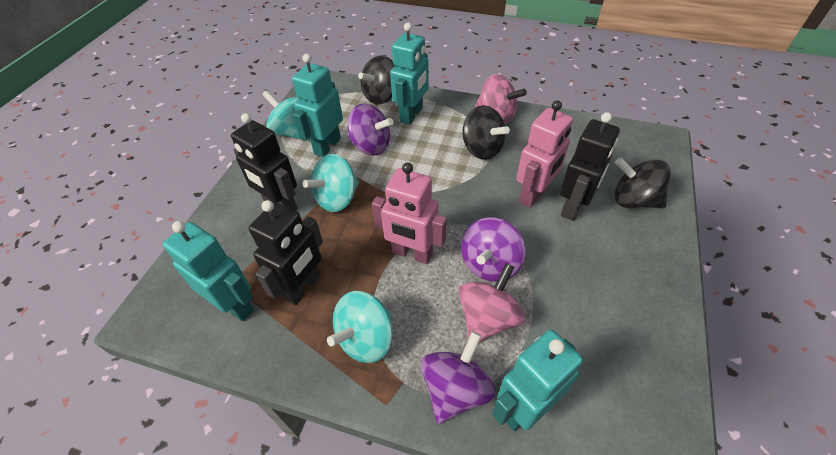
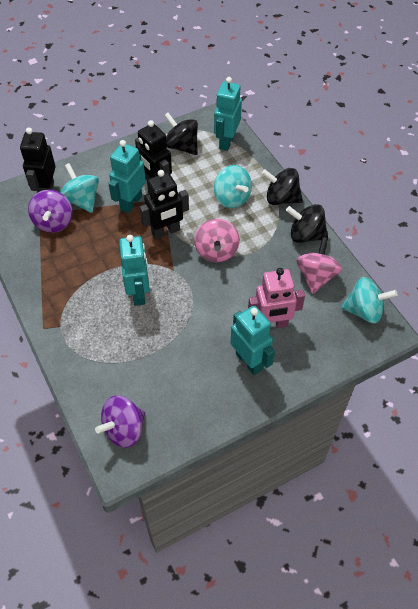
pink robot: [372,162,447,264] [516,100,573,208] = 2 -> [248,268,305,328] = 1
purple spinning top: [347,103,393,156] [421,331,495,424] [461,217,525,282] = 3 -> [28,190,72,233] [95,395,145,448] = 2

